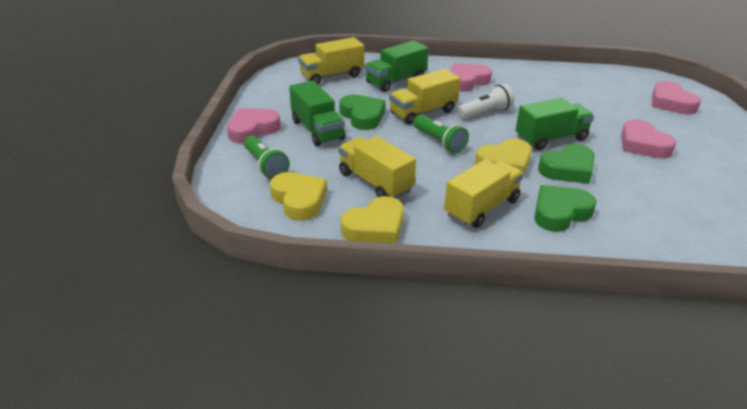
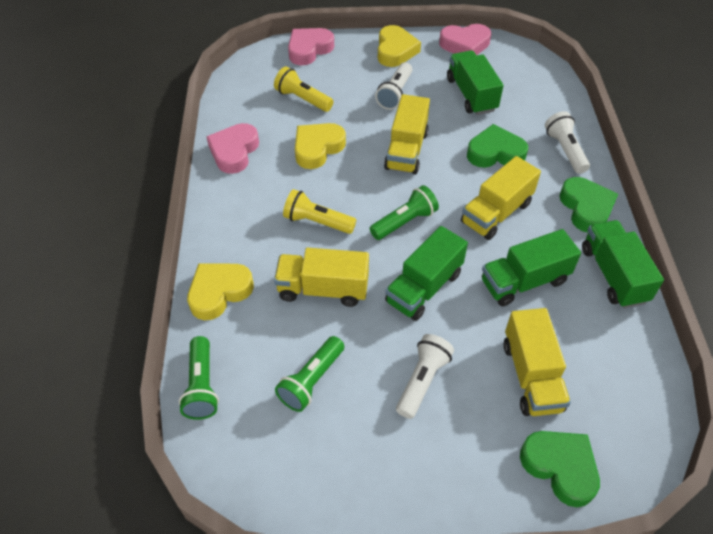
green flashlight: [244,136,290,179] [413,115,469,153] = 2 -> [179,336,219,420] [275,336,344,412] [370,185,439,240] = 3
green truck: [289,81,345,146] [365,41,429,92] [516,98,594,150] = 3 -> [385,226,468,321] [447,50,504,115] [482,229,581,306] [582,220,664,308] = 4
pink heart: [227,108,281,143] [451,63,492,92] [621,119,677,159] [652,81,701,114] = 4 -> [206,123,259,174] [288,28,334,65] [439,24,491,55] = 3
white flashlight: [456,84,514,119] = 1 -> [375,62,412,110] [396,334,454,419] [545,111,590,174] = 3
yellow flashlight: none = 0 -> [274,67,333,112] [283,189,356,234] = 2

